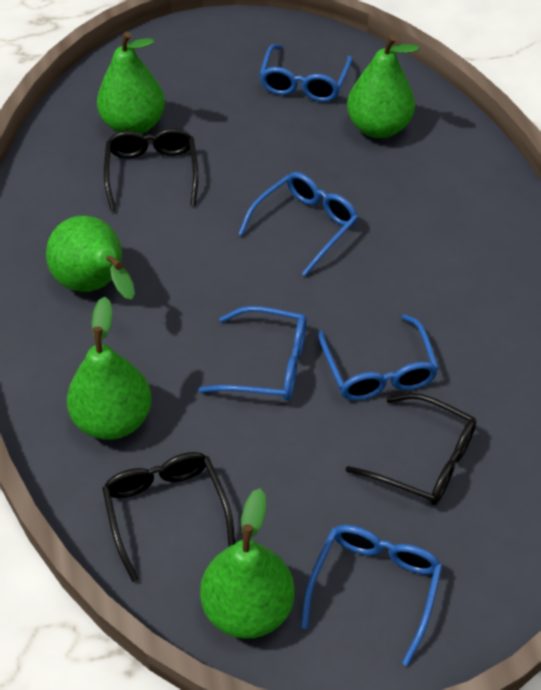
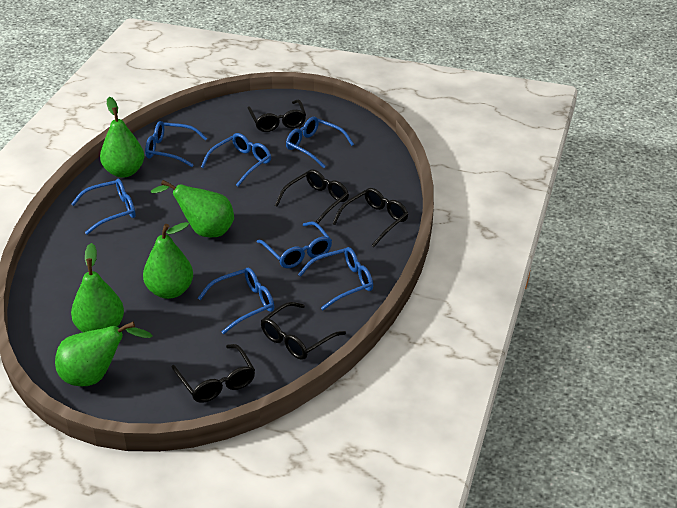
black glasses: [102,452,235,582] [104,128,198,211] [346,393,477,505] = 3 -> [171,344,255,403] [248,99,306,132] [261,302,346,360] [275,170,349,227] [332,188,408,247] = 5
blue glasses: [199,306,307,401] [239,172,358,276] [259,44,353,102] [301,525,442,666] [318,314,439,401] = 5 -> [71,179,136,235] [145,121,207,167] [198,267,274,334] [201,133,271,186] [257,221,332,268] [286,117,354,168] [298,247,373,310] = 7

